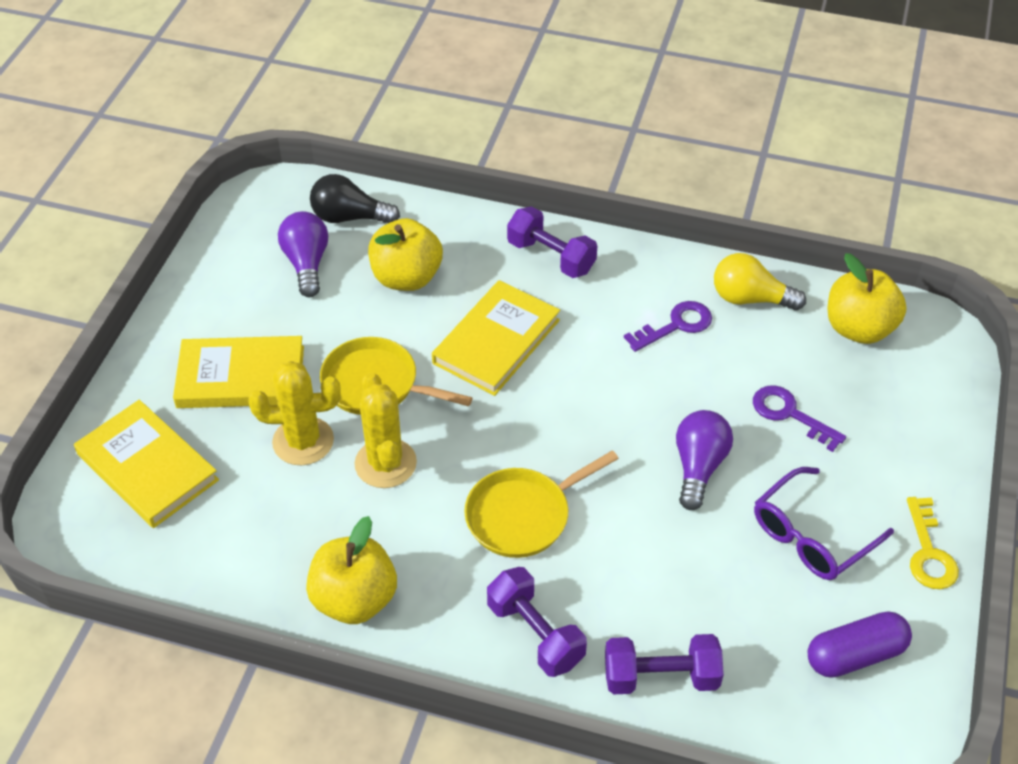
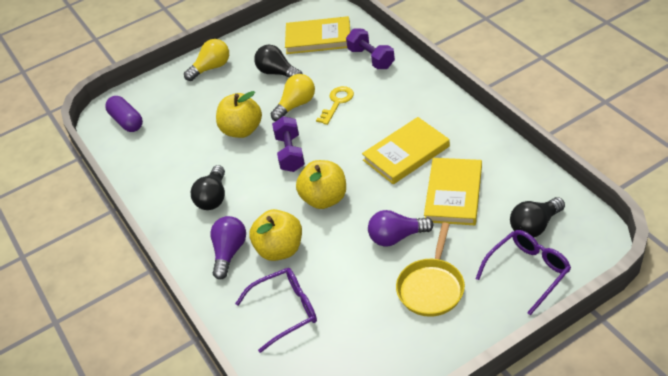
black light bulb: [310,174,400,223] = 1 -> [191,165,225,210] [254,45,302,78] [510,197,565,238] = 3
purple dumbbell: [487,567,587,677] [507,206,597,278] [605,634,724,694] = 3 -> [272,116,305,172] [346,28,395,69] = 2
purple glasses: [754,467,894,580] = 1 -> [235,268,317,353] [475,230,571,315] = 2
purple key: [624,301,712,352] [753,385,846,452] = 2 -> none = 0
yellow cactus: [248,361,341,465] [354,372,417,488] = 2 -> none = 0
yellow light bulb: [714,253,806,311] = 1 -> [184,39,229,81] [271,74,315,121] = 2
yellow pan: [320,337,473,415] [464,450,619,558] = 2 -> [396,222,465,317] = 1

